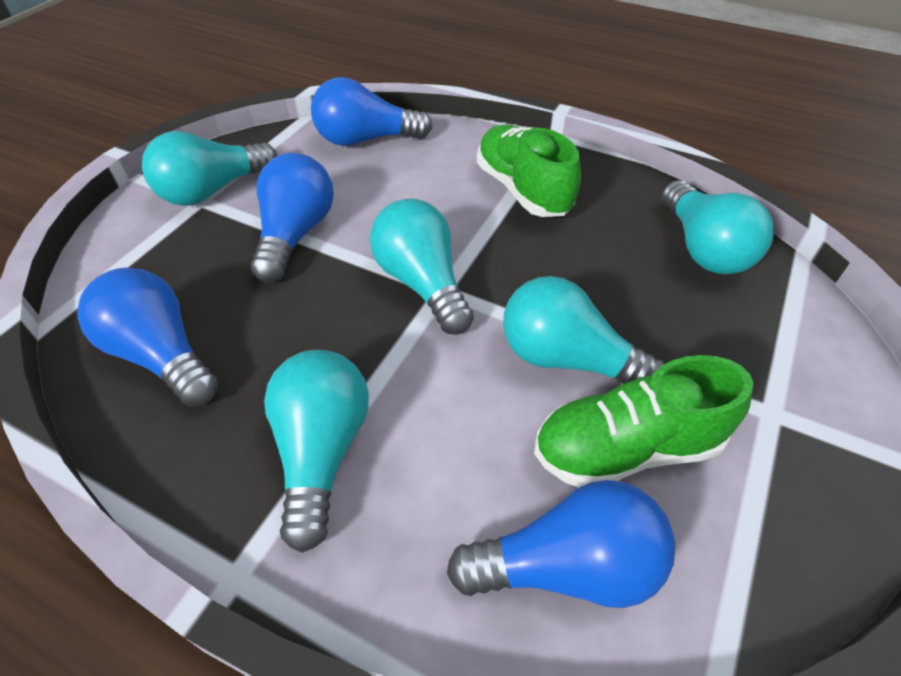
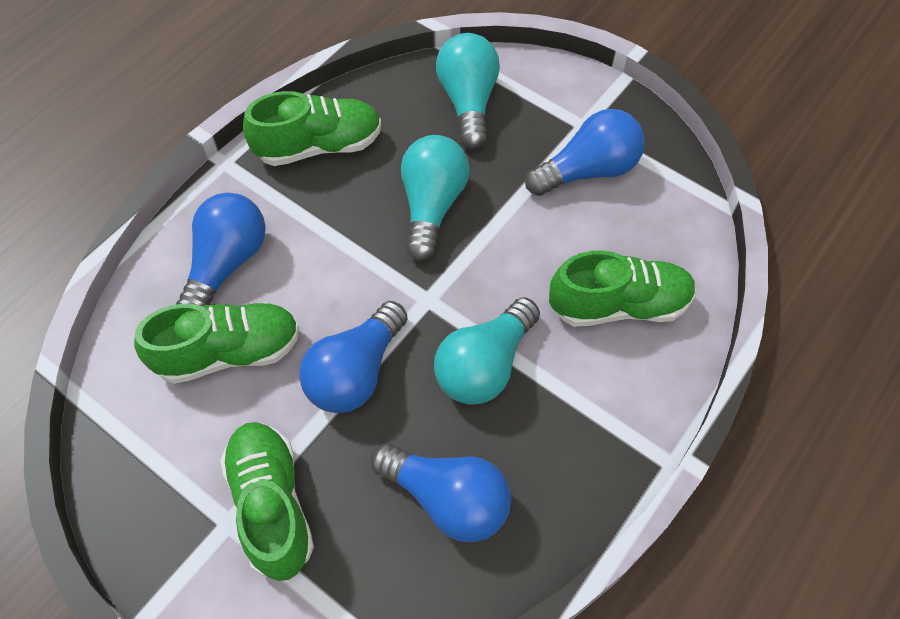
green shoe: [477,124,581,217] [534,355,753,488] = 2 -> [134,302,300,384] [220,422,314,581] [243,91,381,166] [549,251,696,327] = 4
turquoise light bulb: [142,131,277,206] [264,350,369,553] [370,198,474,335] [503,276,665,384] [662,180,774,274] = 5 -> [401,135,470,261] [434,297,540,405] [436,33,500,149] = 3

